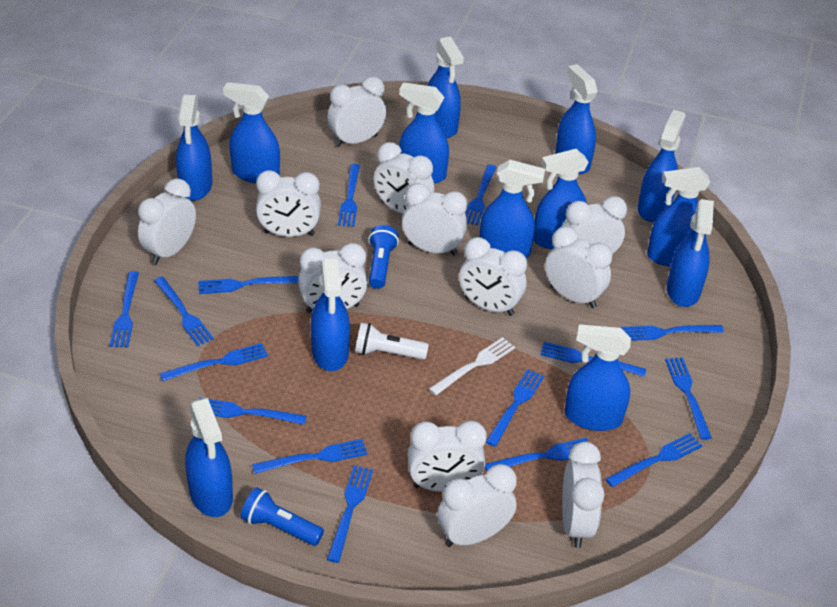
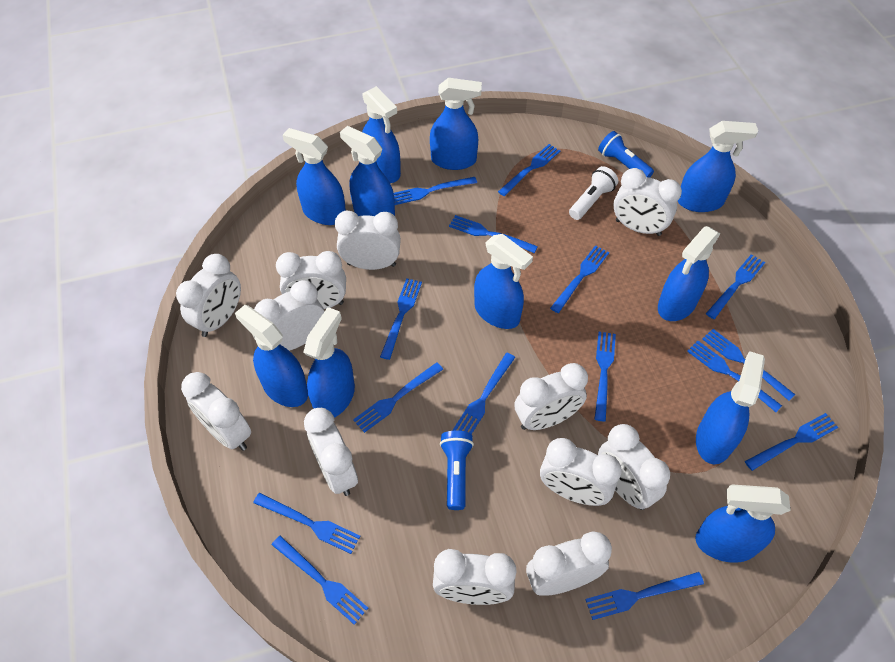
blue spray bottle: [176,95,212,201] [185,398,233,517] [223,82,280,183] [311,259,350,371] [399,82,449,183] [427,36,464,138] [480,160,545,258] [533,149,589,249] [555,64,598,174] [565,324,631,431] [638,110,686,222] [647,167,710,266] [667,199,714,307] = 13 -> [235,305,308,407] [283,128,346,225] [303,307,355,418] [340,126,395,216] [362,86,401,183] [430,78,482,170] [474,234,533,329] [658,226,721,321] [678,121,758,212] [695,484,791,563] [696,351,765,464] = 11
white fork: [429,337,515,395] = 1 -> none = 0

